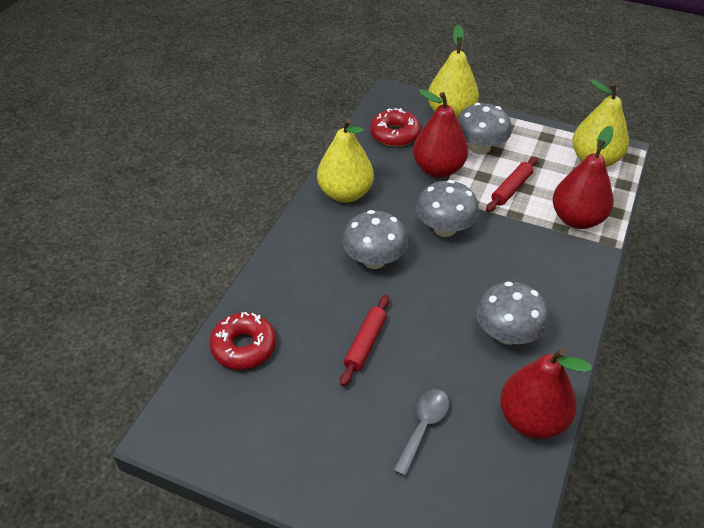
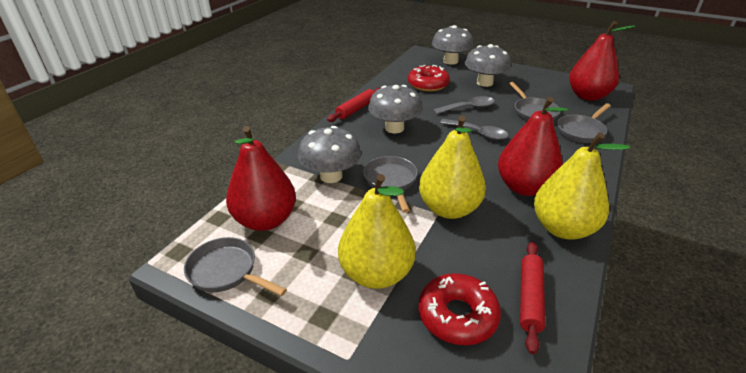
grey pan: none = 0 -> [184,237,287,296] [363,156,418,213] [509,82,560,121] [557,103,611,143] = 4
grey spoon: [393,389,449,476] = 1 -> [433,96,495,114] [440,119,509,140] = 2

